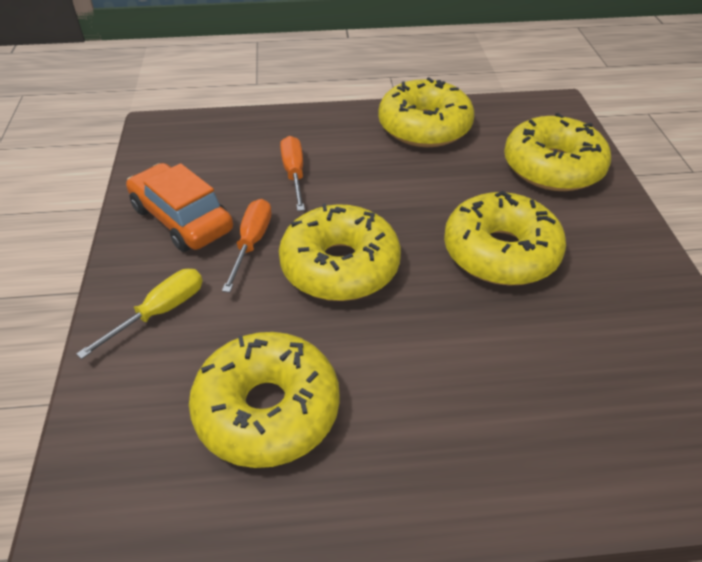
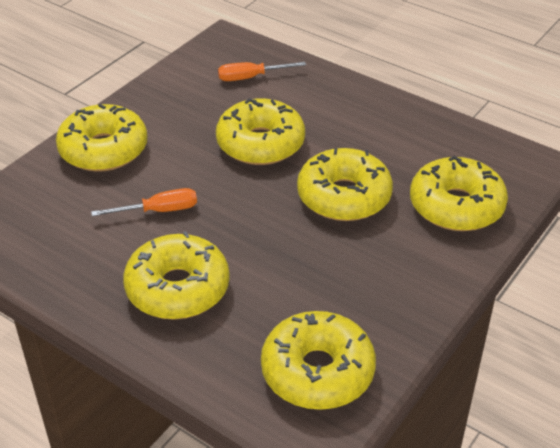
orange car: [126,163,233,252] = 1 -> none = 0
yellow donut: [189,332,340,468] [279,203,401,301] [378,77,474,147] [444,191,566,286] [504,113,611,191] = 5 -> [56,104,147,172] [123,231,230,320] [216,98,305,165] [261,311,376,410] [297,148,393,221] [410,156,508,231] = 6
yellow screwdriver: [76,269,203,359] = 1 -> none = 0

